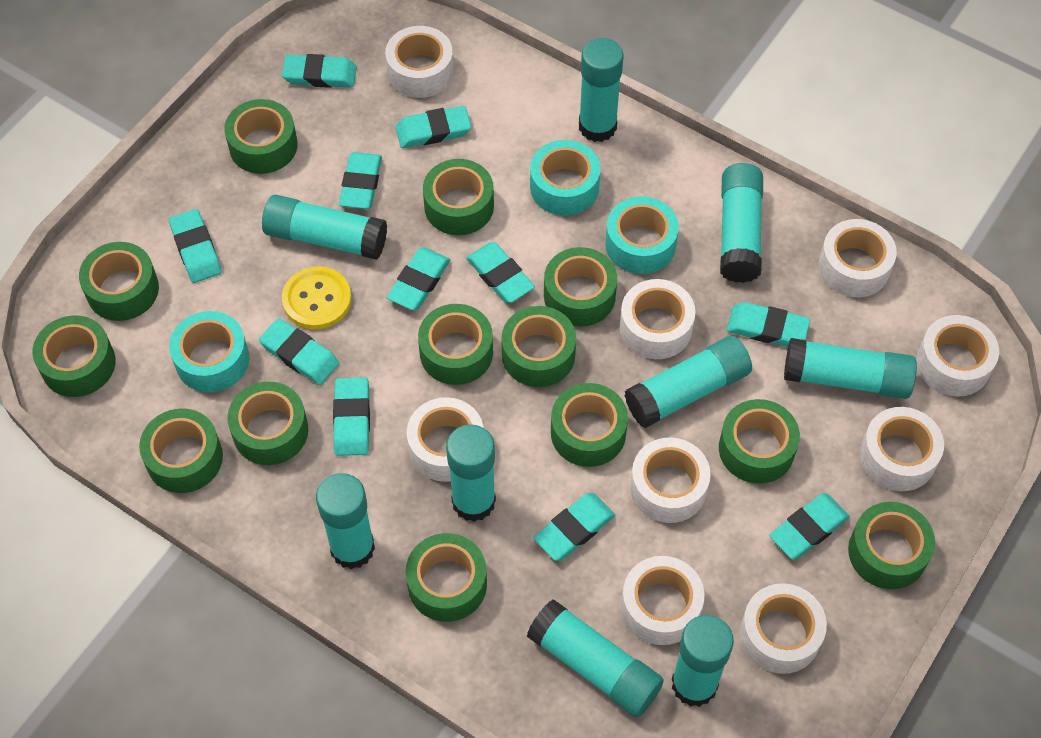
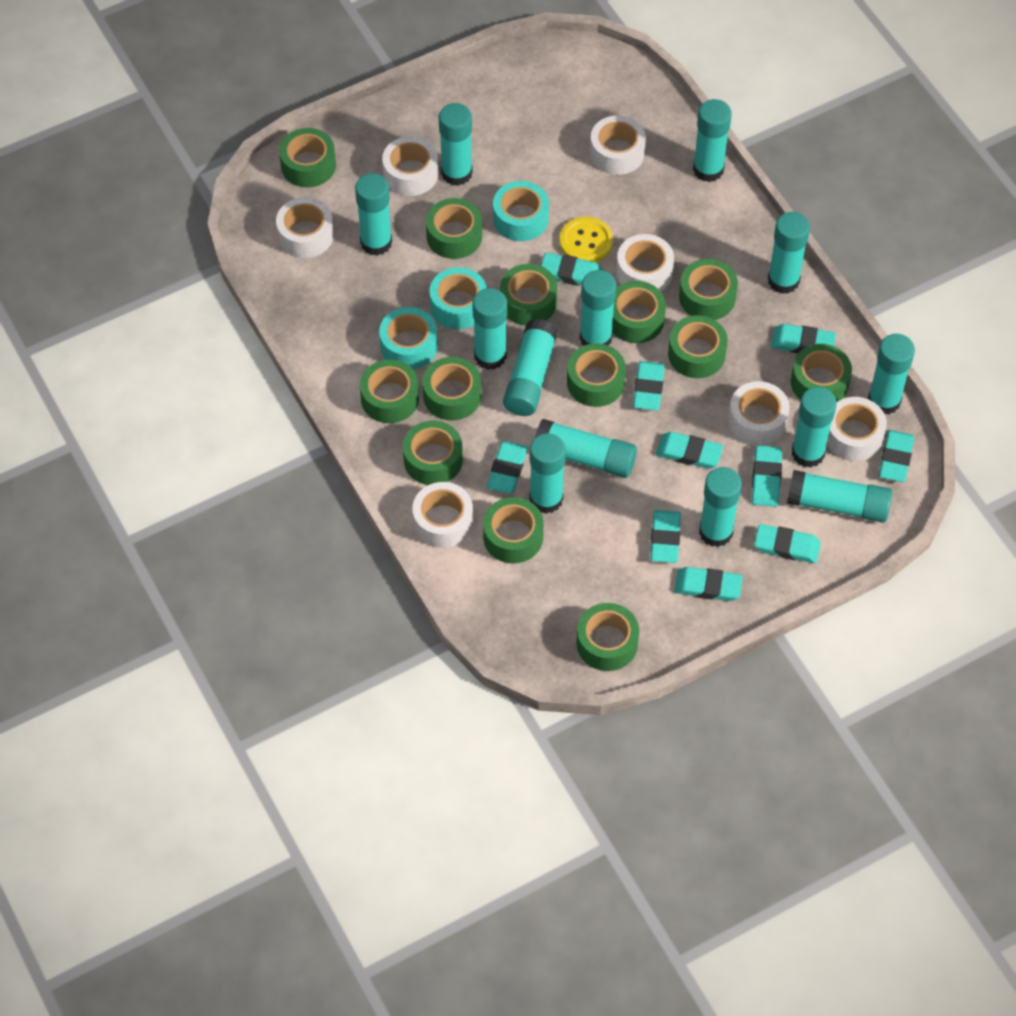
turquoise eraser: [169,209,222,283] [259,318,339,385] [282,54,357,88] [333,378,370,456] [339,152,382,209] [387,247,451,310] [396,106,471,148] [466,242,535,303] [533,493,615,561] [727,302,810,347] [769,493,850,560] = 11 -> [487,441,528,494] [541,252,603,286] [633,361,665,411] [650,510,681,563] [656,432,723,469] [675,567,743,601] [752,445,782,507] [754,524,821,563] [771,324,836,353] [879,430,914,482] = 10
turquoise glue stick: [262,195,387,260] [316,473,375,569] [446,424,496,522] [527,599,664,717] [579,38,624,142] [625,336,752,428] [672,615,734,707] [720,163,763,283] [784,338,917,399] = 9 -> [355,173,392,256] [439,103,472,186] [472,288,507,370] [503,319,558,416] [529,433,566,514] [535,419,637,478] [580,270,616,346] [693,99,732,182] [699,467,742,547] [768,212,810,294] [787,470,892,523] [792,387,837,468] [868,334,915,415] = 13
white tape: [385,26,454,98] [407,397,484,482] [620,279,696,359] [621,556,705,645] [630,437,711,523] [740,583,827,674] [819,219,897,297] [860,407,944,491] [916,315,999,397] = 9 -> [276,197,334,258] [382,136,438,196] [412,482,473,548] [590,115,646,175] [616,234,674,291] [728,381,789,445] [827,397,887,461] = 7

